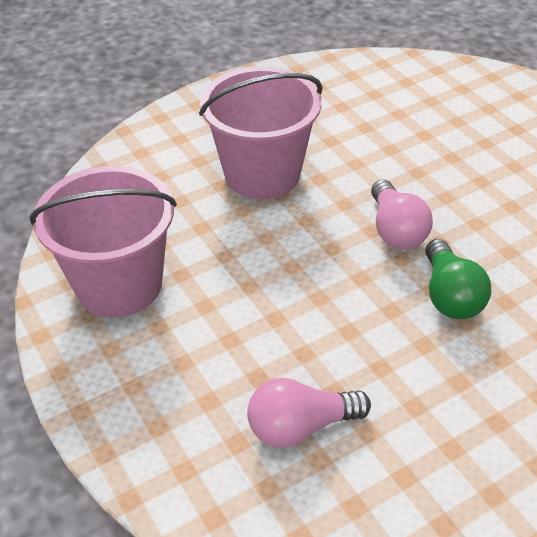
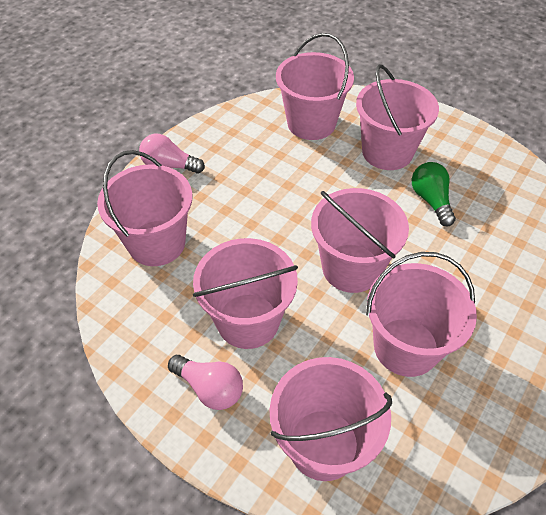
pink bucket: [30,166,177,318] [199,67,323,199] = 2 -> [97,150,192,266] [193,238,298,349] [270,357,392,481] [276,33,354,140] [311,188,409,293] [356,65,439,170] [366,252,477,377] = 7

